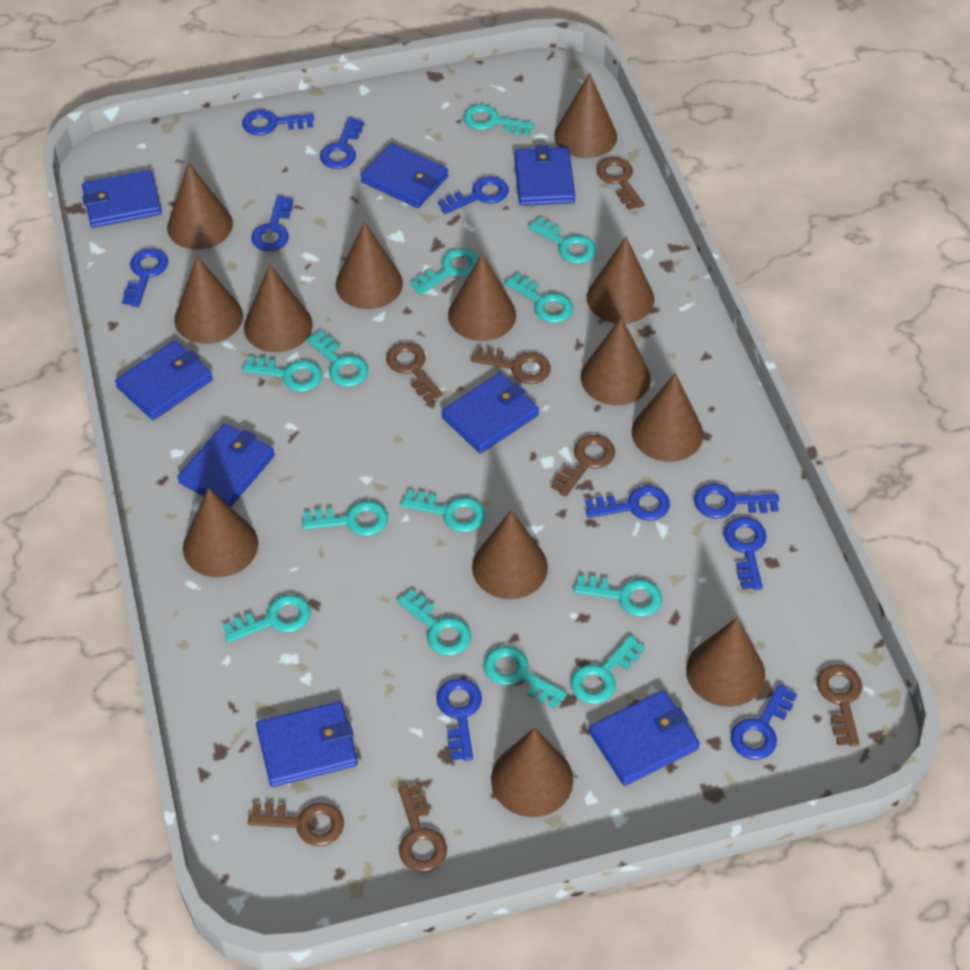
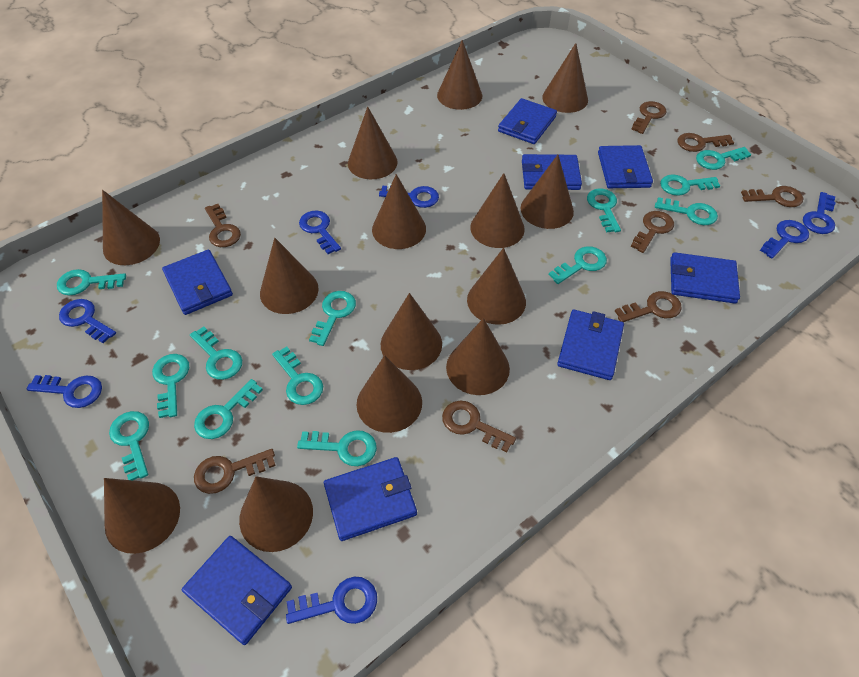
blue key: [122,249,168,307] [242,110,314,136] [251,196,293,251] [320,117,363,169] [436,678,482,761] [438,176,509,214] [585,486,670,521] [694,484,779,519] [724,517,767,590] [731,684,797,760] = 10 -> [27,375,102,408] [59,299,116,343] [286,577,377,624] [299,211,341,254] [379,186,439,208] [760,220,809,258] [803,192,836,234] = 7
brown cone: [167,163,233,250] [174,256,243,344] [183,488,258,577] [244,264,313,352] [336,222,403,309] [448,254,516,341] [472,510,548,599] [491,728,573,817] [554,73,617,158] [581,317,651,405] [587,237,654,324] [632,373,703,462] [686,617,765,707] = 13 -> [102,190,160,265] [104,478,180,554] [239,476,313,552] [260,238,319,314] [348,106,397,179] [357,355,422,433] [372,174,426,249] [381,293,442,370] [437,40,482,110] [446,318,510,395] [467,248,526,325] [470,173,525,248] [521,155,574,229] [542,43,588,113] = 14
brown key: [248,802,344,846] [386,343,443,402] [399,784,447,873] [471,347,551,384] [551,435,615,497] [596,157,644,210] [817,665,862,746] = 7 -> [194,449,276,494] [205,204,241,247] [442,401,516,452] [615,291,682,322] [631,101,667,134] [631,211,674,253] [677,133,734,152] [741,186,803,207] = 8

